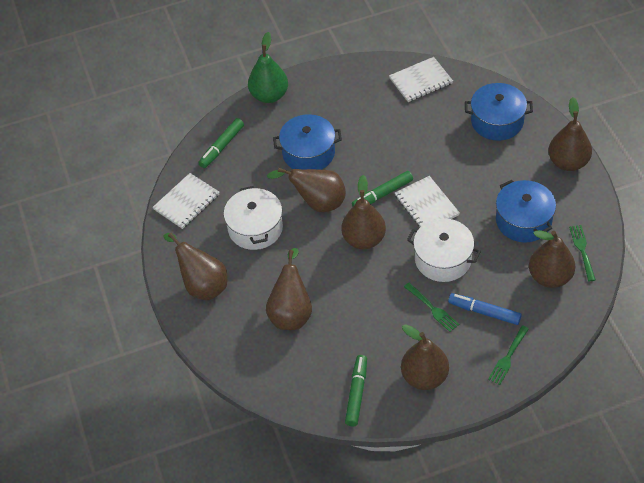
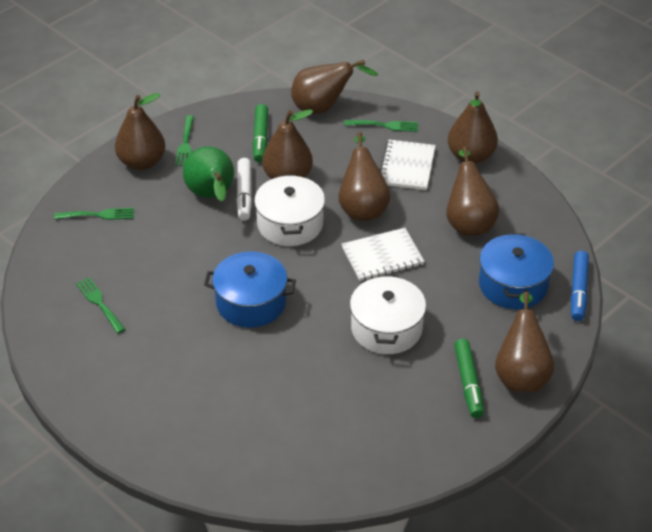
blue pot: [273,114,342,170] [465,83,533,141] [496,180,556,242] = 3 -> [204,251,296,328] [479,233,554,309] = 2
green fork: [404,283,459,332] [488,325,529,385] [569,225,596,281] = 3 -> [54,208,134,220] [76,277,125,333] [175,115,194,166] [344,120,418,132] = 4
green marker: [198,118,244,168] [345,355,367,426] [352,171,413,206] = 3 -> [253,104,268,163] [454,339,484,418] = 2
white marker: none = 0 -> [236,158,252,221] = 1
white notebook: [152,173,219,229] [389,57,453,102] [395,176,460,227] = 3 -> [342,228,425,281] [380,140,436,190] = 2

